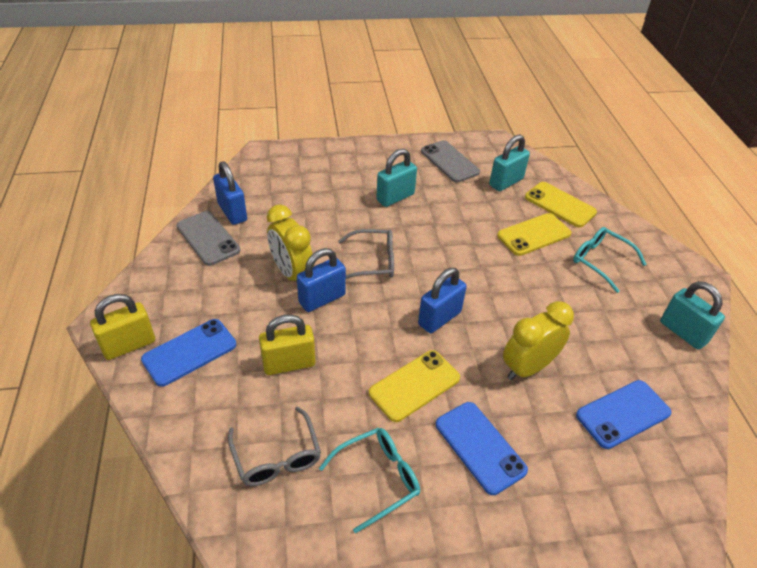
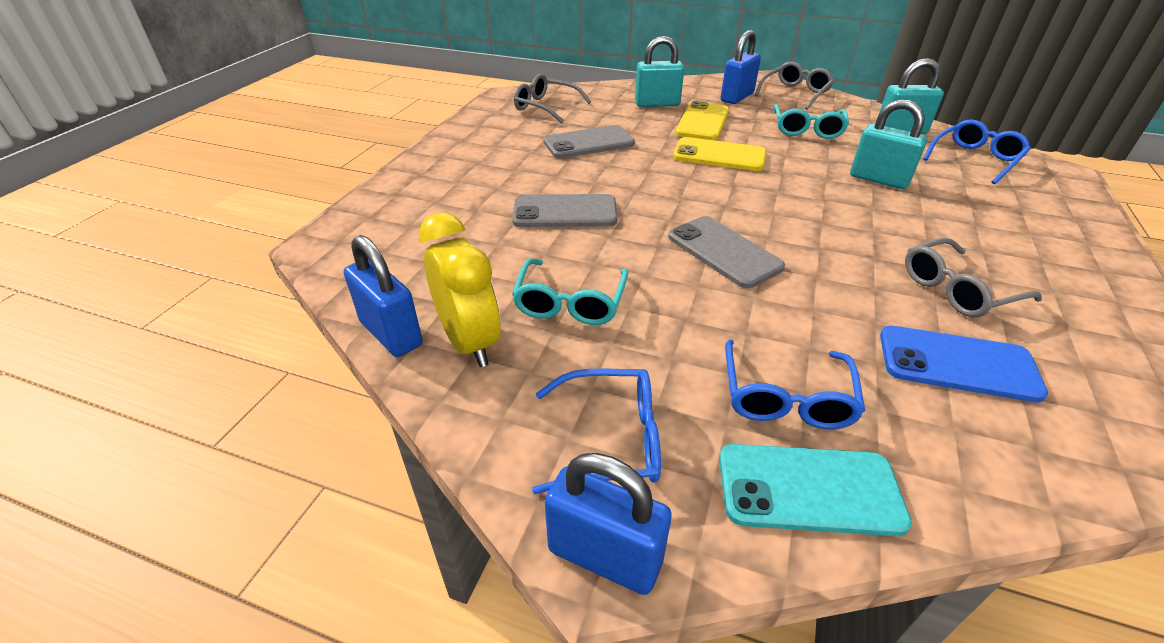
blue glasses: none = 0 -> [532,369,661,494] [725,339,865,429] [923,119,1031,184] = 3
blue phone: [141,319,236,387] [436,402,528,495] [576,380,671,449] = 3 -> [880,326,1048,402] = 1
grey glasses: [228,406,321,486] [338,229,394,279] = 2 -> [514,74,591,123] [755,62,834,110] [905,238,1042,317] = 3
grey phone: [176,211,240,266] [421,140,480,183] = 2 -> [512,194,618,227] [544,125,635,158] [668,216,785,288] = 3
turquoise phone: none = 0 -> [719,444,912,536] = 1
yellow clock: [267,204,314,281] [503,301,574,380] = 2 -> [419,213,501,367] = 1
yellow padlock: [90,294,155,360] [259,314,315,375] = 2 -> none = 0
yellow phone: [369,350,460,422] [497,213,571,256] [525,182,597,228] = 3 -> [673,137,767,171] [675,101,729,140] = 2

